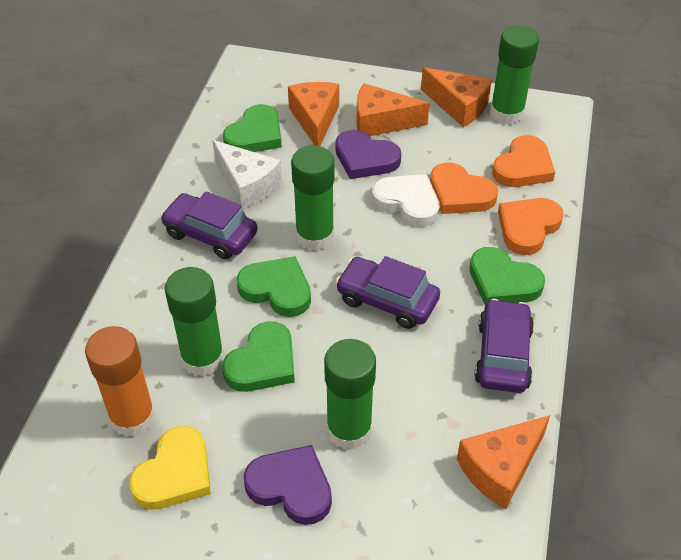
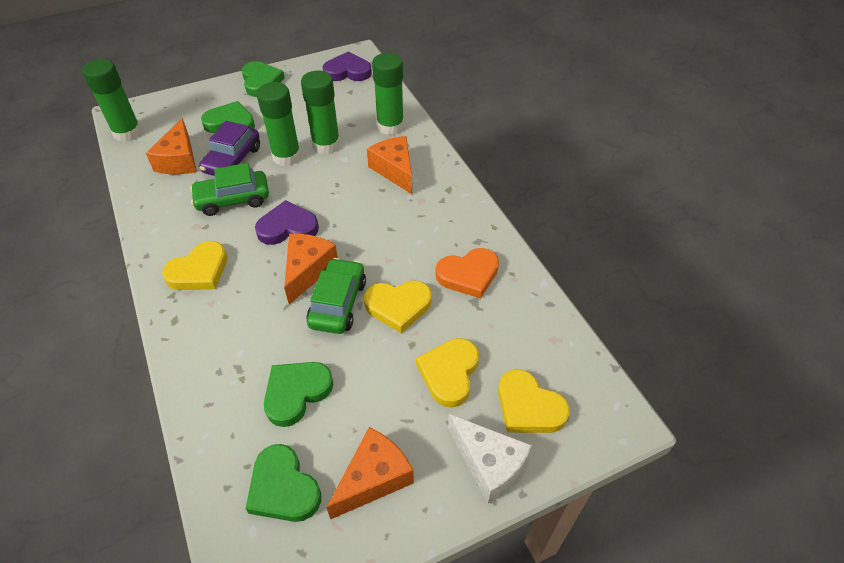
green car: none = 0 -> [190,163,269,216] [306,258,366,334] = 2
orange glue stick: [85,326,156,437] = 1 -> none = 0
orange heart: [430,163,498,214] [492,135,555,187] [498,198,563,255] = 3 -> [435,248,499,299] = 1
purple car: [160,191,258,259] [335,256,440,329] [474,299,534,393] = 3 -> [199,121,260,176] = 1
white heart: [372,174,440,227] = 1 -> none = 0
yellow heart: [129,426,211,510] = 1 -> [162,241,227,290] [364,280,432,333] [416,338,479,408] [498,369,570,433] = 4

